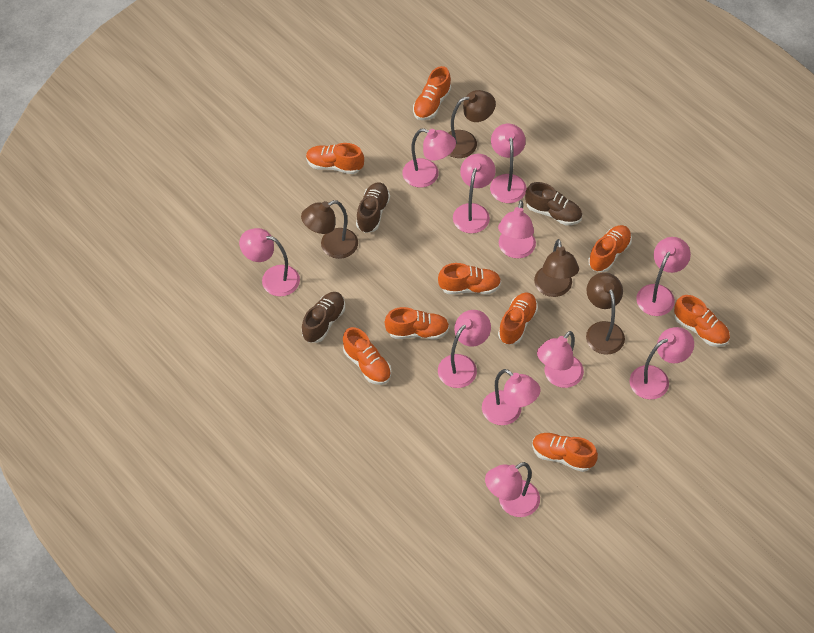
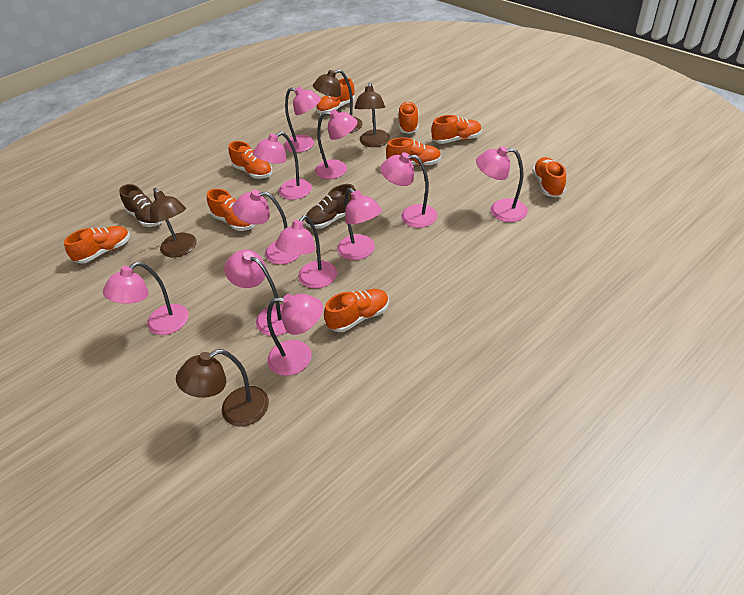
brown shoe: [302,292,345,343] [356,182,390,233] [525,182,582,225] = 3 -> [119,184,163,227] [305,184,356,229] = 2

